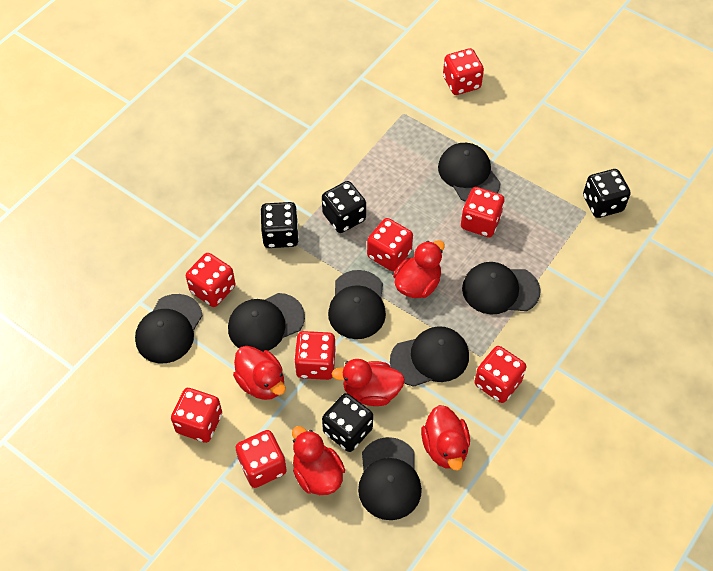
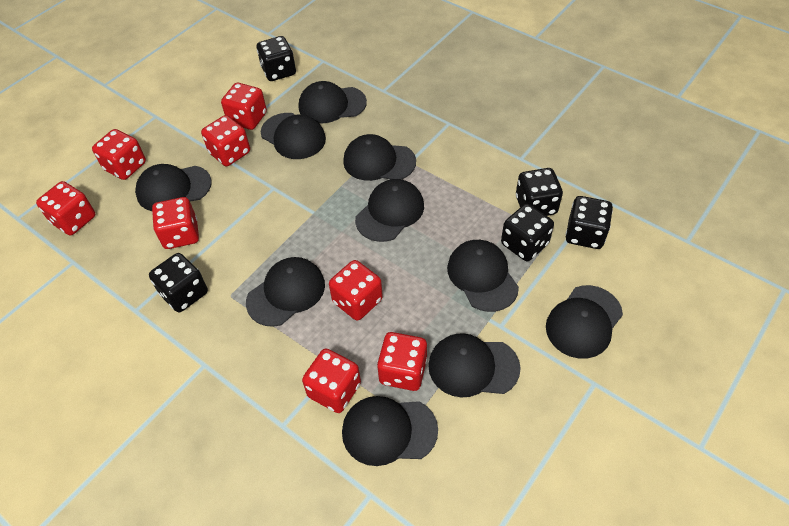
black cap: [135,294,203,363] [228,293,305,352] [328,270,386,339] [358,437,422,520] [390,326,469,387] [438,143,501,202] [462,262,541,315] = 7 -> [135,164,212,211] [246,257,325,327] [261,113,326,159] [299,81,367,123] [342,396,438,466] [343,134,416,181] [355,179,424,242] [428,333,521,397] [447,240,519,312] [546,285,623,359] = 10
black dice: [260,202,299,248] [322,181,366,233] [322,393,373,452] [583,169,631,218] = 4 -> [149,253,208,312] [257,36,296,81] [501,204,554,261] [516,168,563,216] [565,196,613,249] = 5
red duck: [233,346,286,400] [292,426,345,495] [332,359,405,406] [393,240,445,298] [421,405,470,471] = 5 -> none = 0

